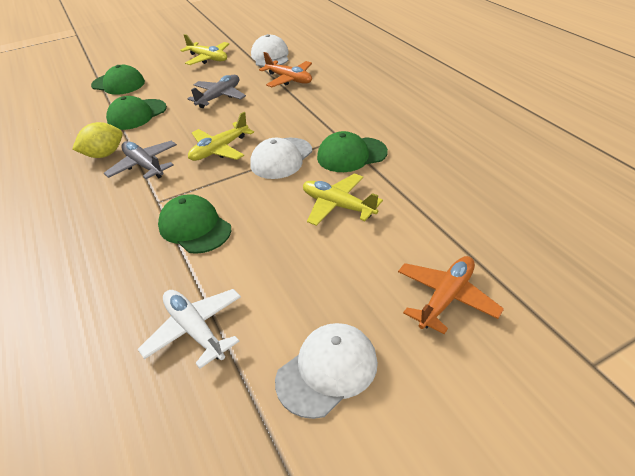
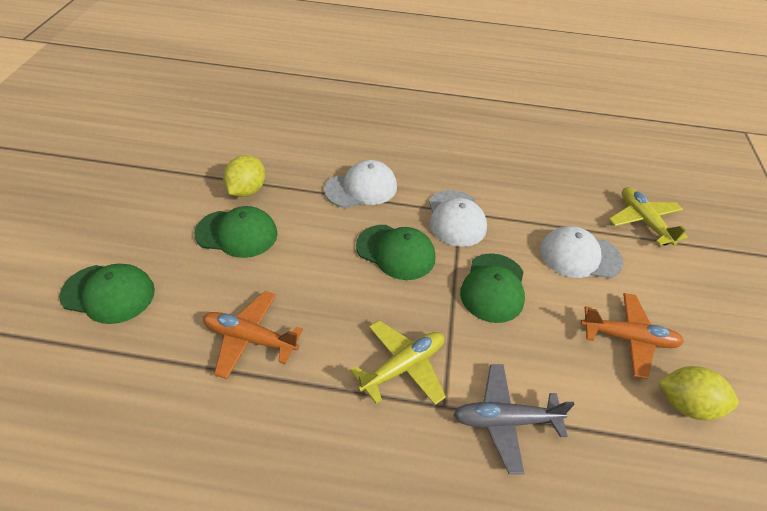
grey plane: [104,141,177,179] [187,75,246,108] = 2 -> [453,365,575,474] = 1
white plane: [138,289,241,369] = 1 -> none = 0
yellow lemon: [72,122,123,158] = 1 -> [223,155,265,197] [659,366,739,420] = 2
yellow plane: [180,34,229,65] [188,112,254,161] [303,173,383,226] = 3 -> [350,320,446,405] [609,187,688,246] = 2

